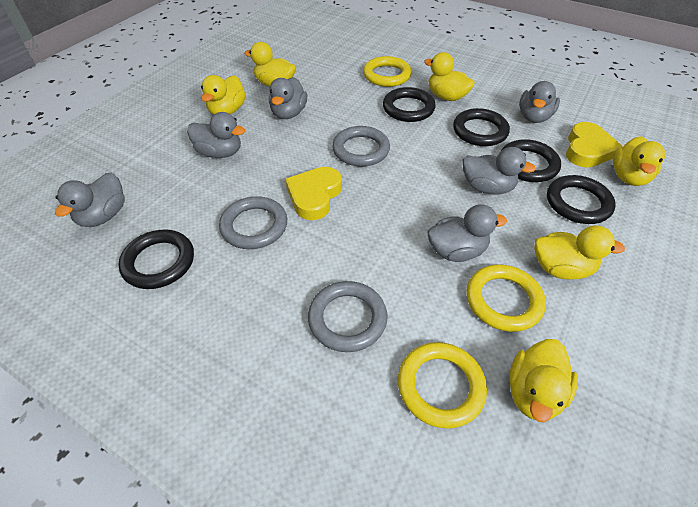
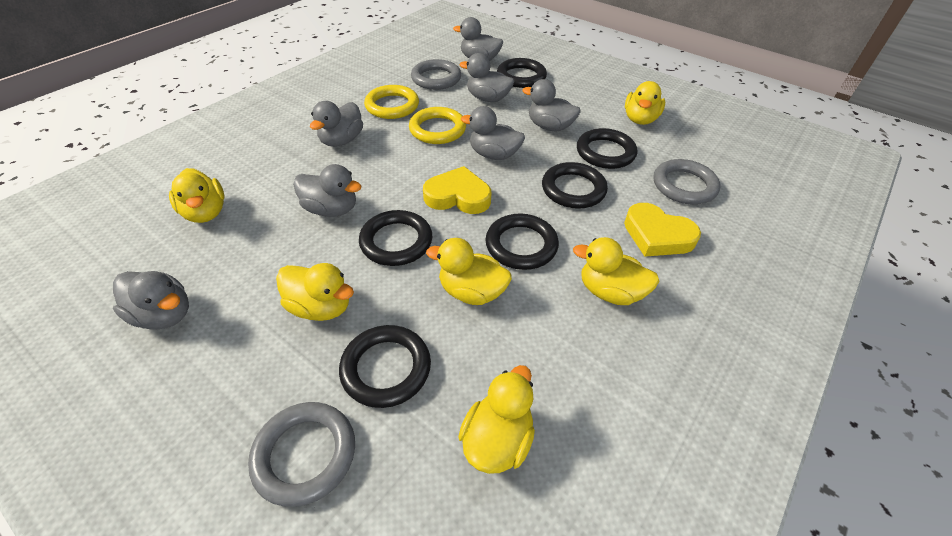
black ring: [118,230,194,289] [383,87,435,122] [453,108,510,146] [501,139,561,182] [547,175,616,224] = 5 -> [339,325,431,408] [359,210,432,266] [485,214,559,270] [497,58,547,88] [542,162,608,209] [577,128,637,169] = 6
grey duck: [55,173,125,227] [187,112,245,158] [269,77,307,119] [427,205,507,262] [463,147,536,195] [519,81,560,123] = 6 -> [113,271,189,330] [293,164,361,217] [310,101,363,147] [453,17,503,61] [460,53,514,102] [461,106,525,160] [522,79,581,131] = 7
yellow ring: [363,56,412,87] [398,342,487,428] [466,265,546,332] = 3 -> [364,85,419,119] [409,107,466,144] = 2

